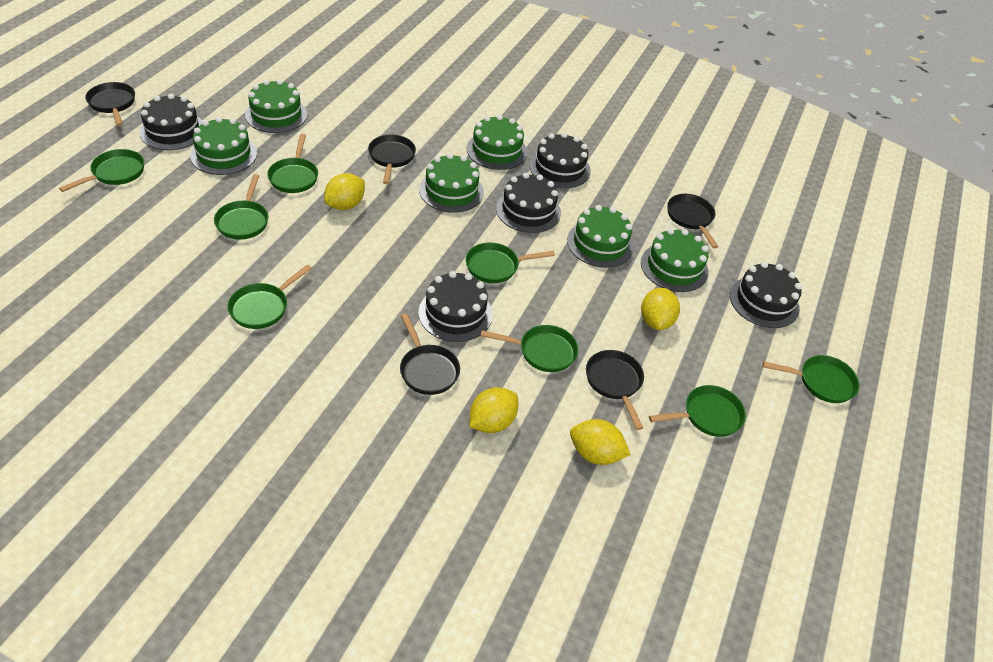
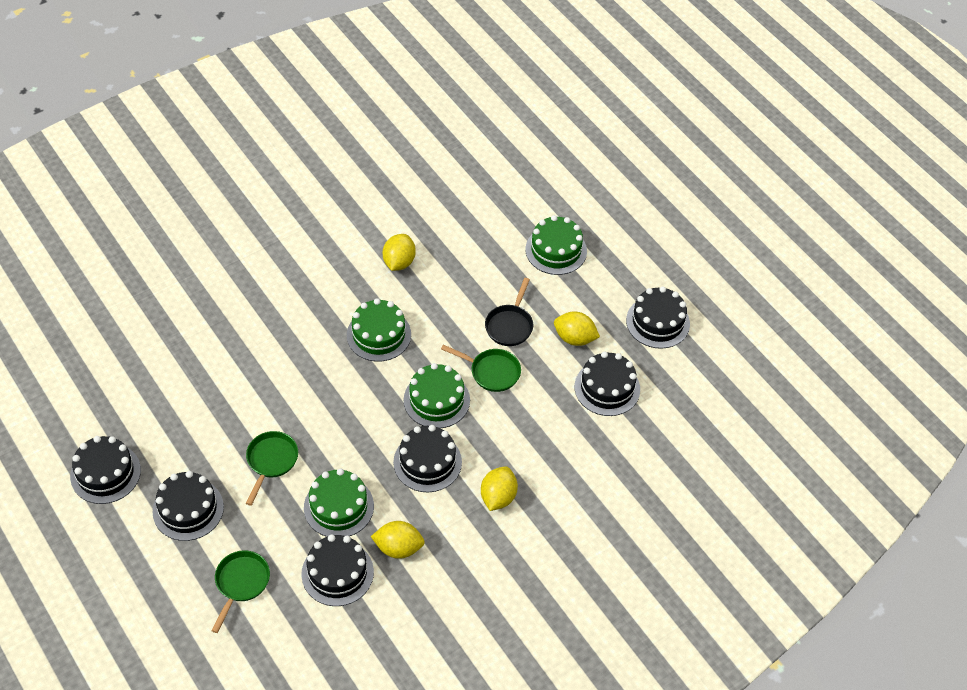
black cake: [139,94,203,150] [419,271,493,342] [496,173,561,233] [529,132,591,188] [730,262,802,328] = 5 -> [70,436,141,504] [153,471,224,541] [301,534,374,606] [393,425,462,492] [575,351,640,416] [626,286,690,349] = 6
black pan: [85,82,135,126] [368,135,416,184] [400,314,460,395] [586,350,644,430] [667,194,719,249] = 5 -> [485,278,533,346] = 1
green cake: [190,117,257,175] [245,79,307,133] [419,153,484,213] [467,115,527,170] [567,205,634,268] [641,228,709,292] = 6 -> [304,468,374,537] [347,298,411,362] [404,363,470,428] [525,215,587,275] = 4
green pan: [59,149,144,192] [214,174,268,240] [228,264,312,329] [267,134,318,193] [466,243,555,283] [481,325,578,372] [649,385,746,437] [762,355,860,403] = 8 -> [211,550,270,633] [246,431,298,506] [441,345,521,392] = 3

